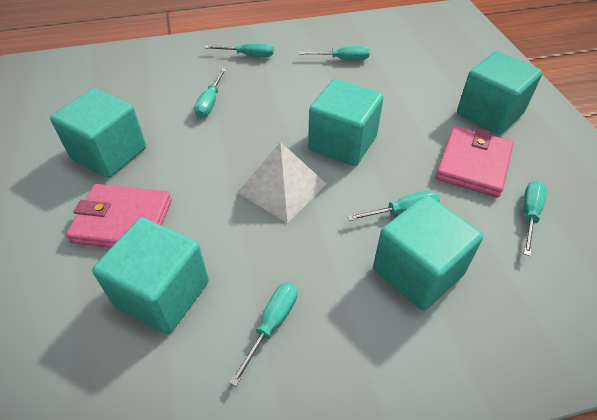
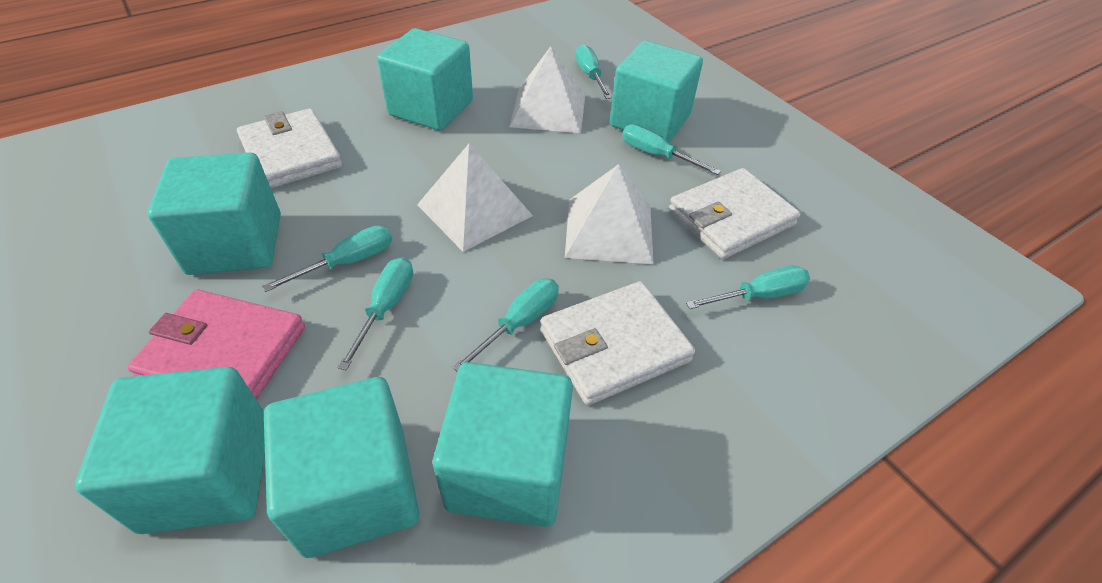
pink wallet: [66,184,172,248] [435,126,514,198] = 2 -> [127,289,305,400] = 1
turquoise cube: [50,88,146,178] [92,218,209,334] [308,79,384,166] [373,195,483,311] [457,51,543,135] = 5 -> [75,367,265,534] [148,152,281,275] [264,377,419,558] [377,28,473,131] [433,362,573,527] [610,41,703,143] = 6
white pyramid: [237,142,327,223] = 1 -> [417,144,533,252] [509,46,585,133] [565,164,654,264] = 3
white wallet: none = 0 -> [237,108,342,188] [540,281,695,405] [669,168,800,259] = 3

